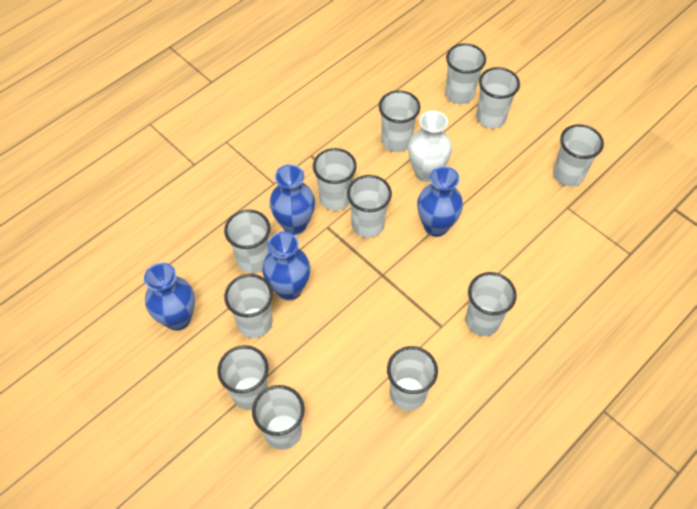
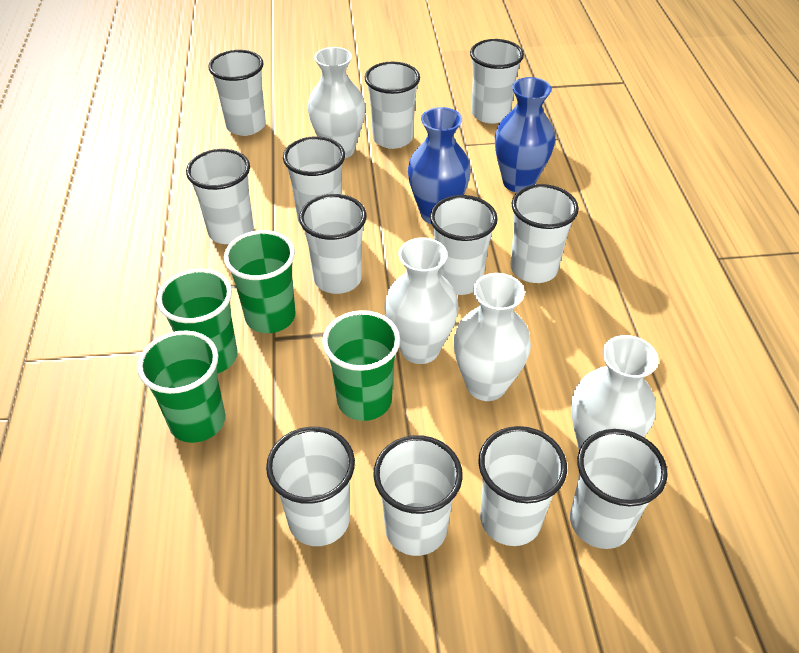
blue vase: [144,263,195,331] [262,231,311,300] [269,164,315,235] [417,166,463,237] = 4 -> [408,107,471,224] [495,77,555,192] = 2
green cup: none = 0 -> [137,330,225,443] [157,268,238,374] [224,230,296,333] [322,310,400,421] = 4
white vase: [408,110,452,182] = 1 -> [308,47,365,158] [385,237,459,364] [453,273,531,401] [571,335,659,449] = 4

